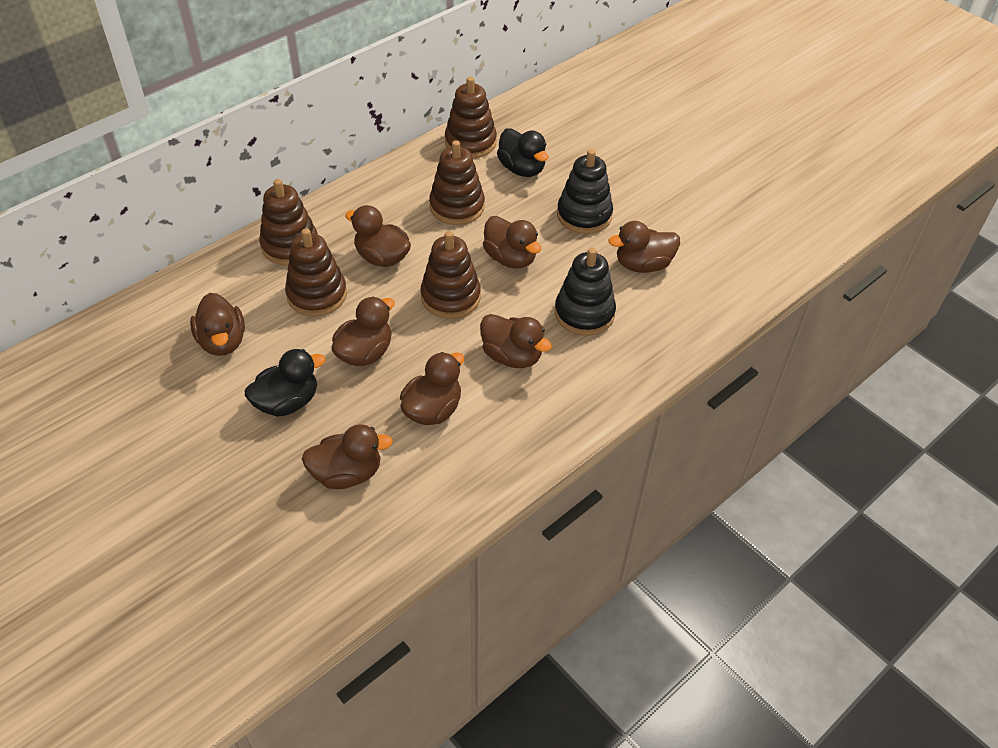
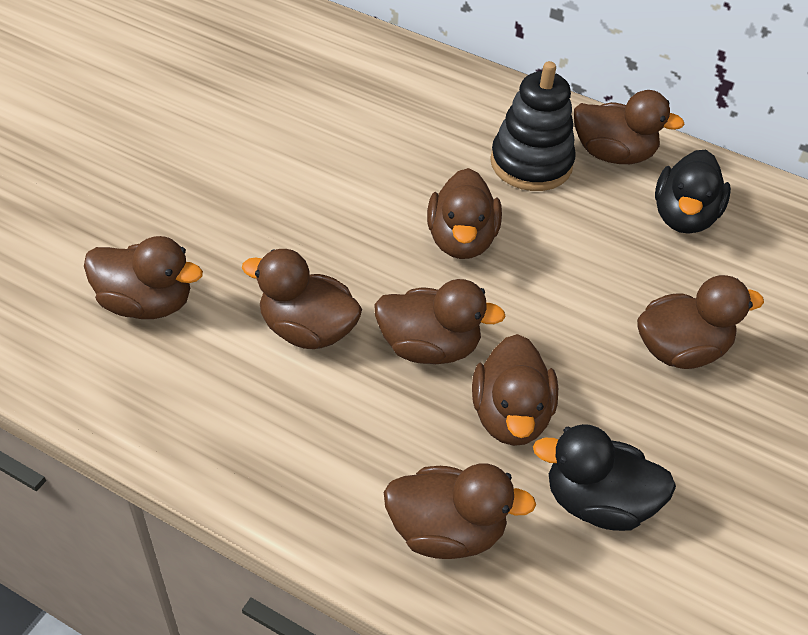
black stacking toy: [555,248,616,336] [557,149,613,234] = 2 -> [490,61,576,191] = 1
brown stacking toy: [259,179,318,265] [285,228,347,317] [420,231,481,319] [429,140,485,225] [445,77,497,159] = 5 -> none = 0

